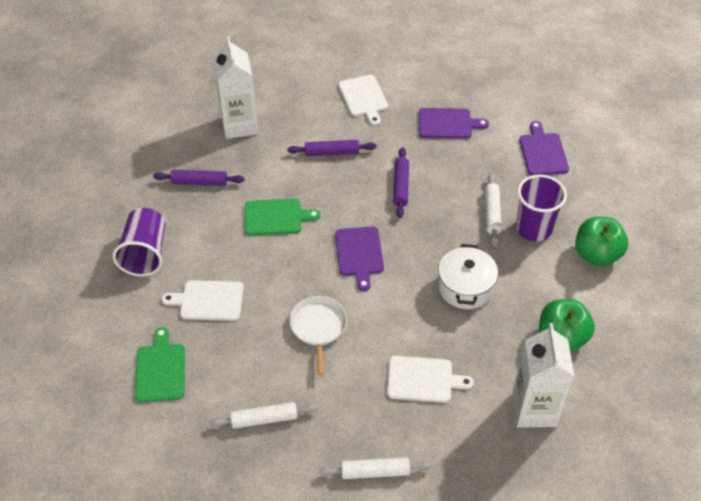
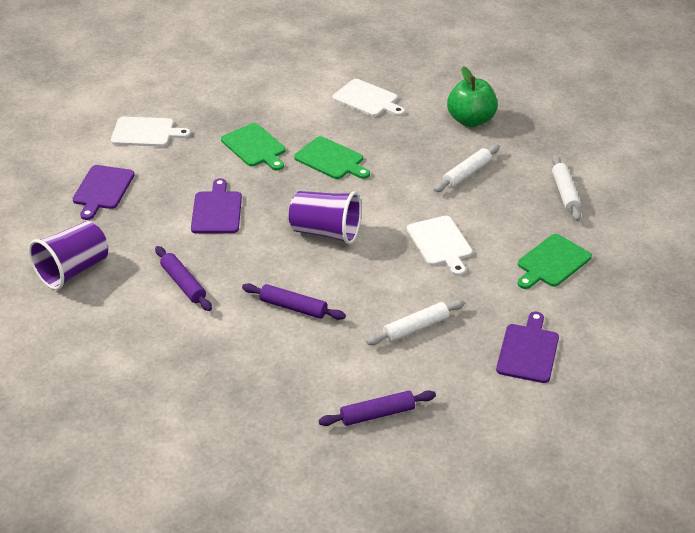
green apple: [539,299,595,352] [575,217,628,266] = 2 -> [447,67,498,127] = 1
green cutting board: [135,327,185,402] [245,199,321,235] = 2 -> [221,123,286,171] [294,136,370,179] [518,234,592,289] = 3
white carton: [213,37,258,139] [512,323,574,427] = 2 -> none = 0
white pan: [290,296,347,375] = 1 -> none = 0
white pot: [438,244,498,309] = 1 -> none = 0

